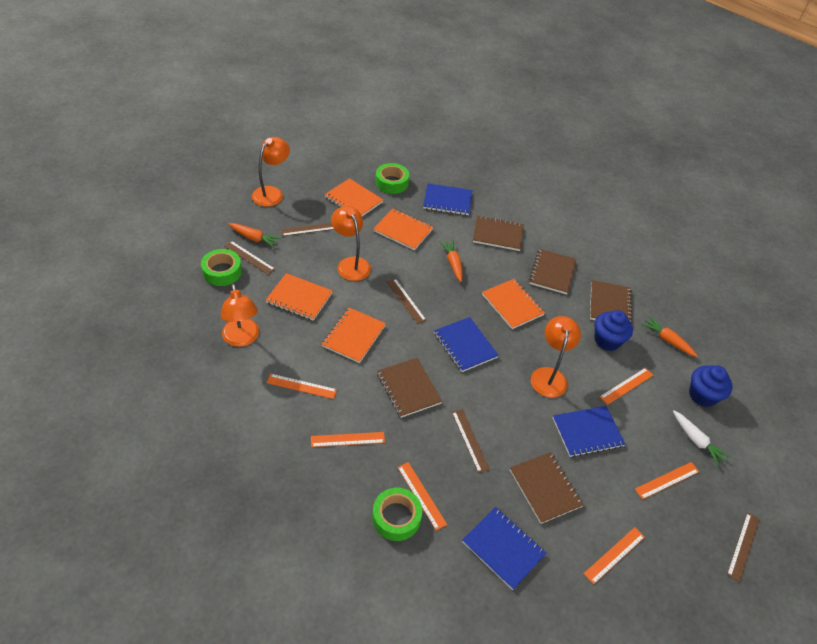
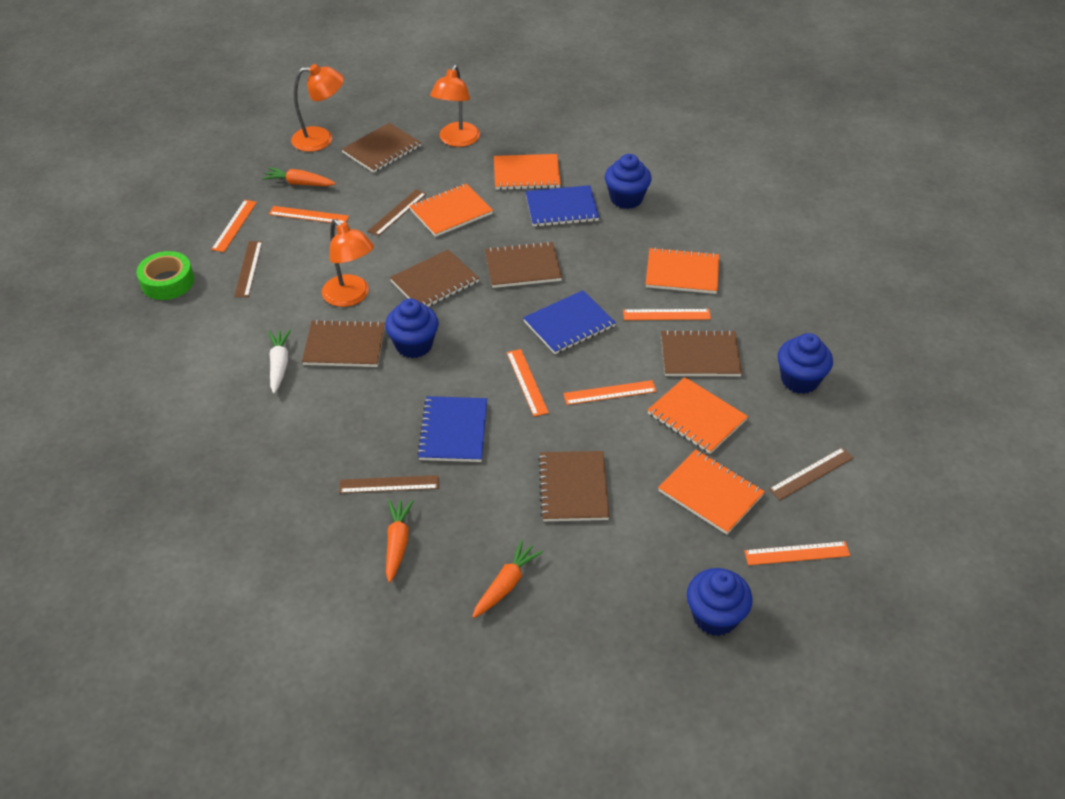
blue cupcake: [595,310,633,351] [689,365,733,407] = 2 -> [385,298,439,358] [605,154,652,209] [687,568,753,636] [777,333,833,394] = 4
blue notebook: [423,183,472,215] [434,317,499,372] [462,507,546,590] [553,406,626,457] = 4 -> [417,396,487,462] [523,290,616,354] [525,185,599,227] = 3
brown notebook: [377,358,442,418] [473,215,524,251] [510,452,584,524] [529,249,576,294] [590,280,632,324] = 5 -> [302,319,385,367] [342,123,421,173] [390,249,479,307] [485,241,562,288] [538,451,609,521] [661,330,742,376] = 6
brown ruler: [224,241,275,275] [281,223,334,236] [387,278,426,324] [452,409,490,473] [727,512,760,582] = 5 -> [234,241,262,297] [339,475,439,493] [368,189,426,236] [769,447,854,500] = 4
green tape: [201,249,242,286] [372,488,422,541] [375,163,409,194] = 3 -> [136,251,194,300] = 1
orange lamp: [221,284,259,347] [252,137,290,207] [331,206,371,281] [531,316,581,398] = 4 -> [291,64,344,152] [322,219,374,307] [430,65,480,147] = 3

